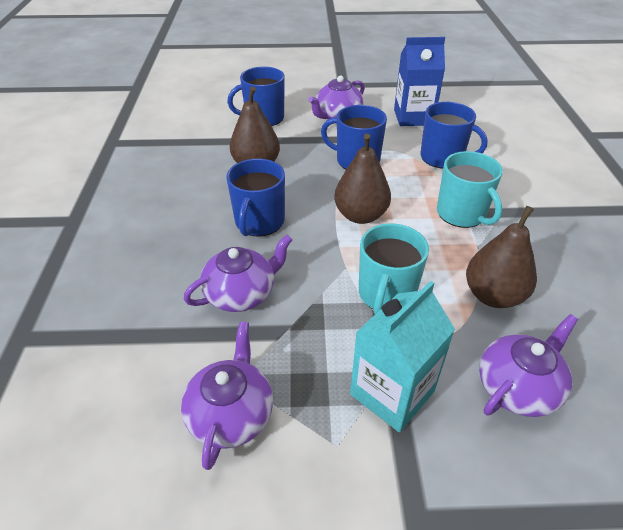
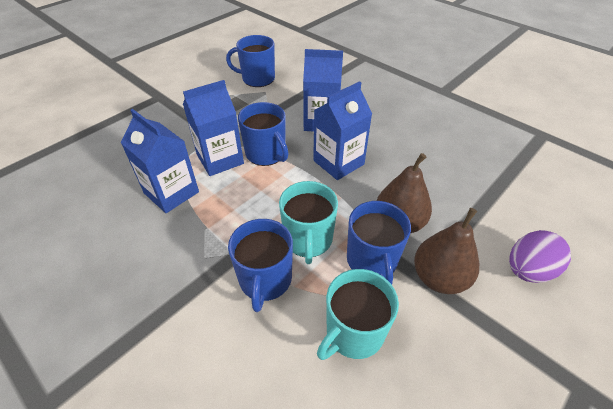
blue carton: [394,37,445,126] = 1 -> [121,109,199,213] [183,80,244,176] [303,49,343,131] [313,81,372,180] = 4
brown pear: [230,86,280,163] [334,134,391,224] [466,206,537,308] = 3 -> [377,153,432,234] [414,208,479,294] = 2
purple egg: none = 0 -> [509,230,571,283] = 1
purple teapot: [181,322,273,470] [184,235,292,312] [308,75,365,119] [479,314,578,417] = 4 -> none = 0
turquoise carton: [350,281,455,432] = 1 -> none = 0

